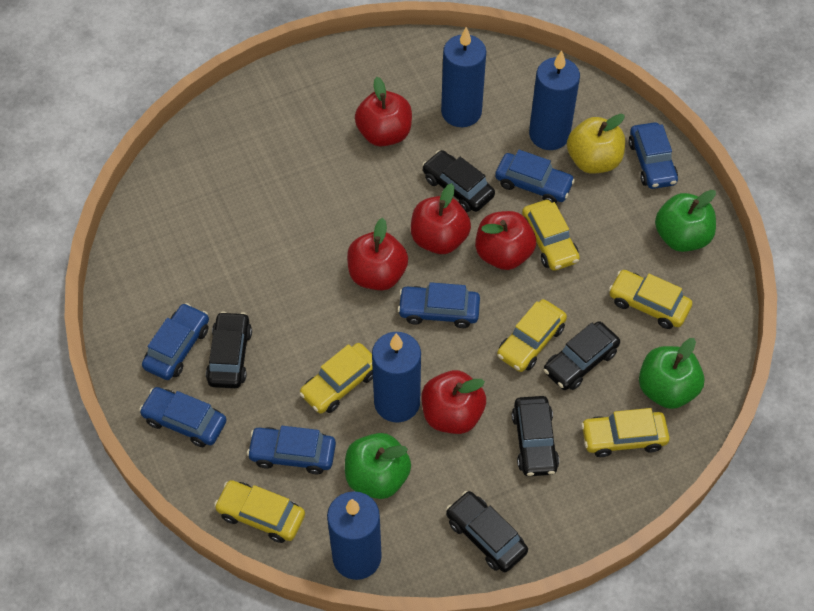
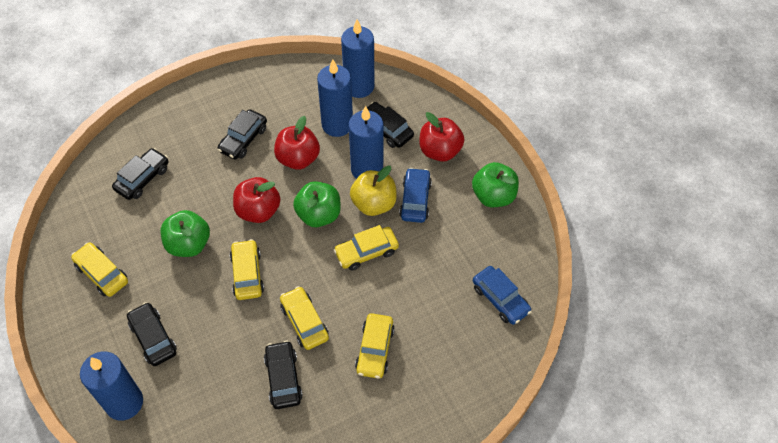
blue car: [139,387,227,447] [142,303,209,380] [247,426,336,474] [398,282,480,328] [495,150,575,203] [628,122,678,189] = 6 -> [399,168,432,223] [473,266,532,325] = 2
red apple: [347,218,408,290] [355,77,412,147] [411,183,471,254] [421,370,486,434] [475,211,536,270] = 5 -> [233,177,281,223] [274,116,320,170] [420,112,464,162] = 3
yellow car: [214,480,305,543] [299,343,373,414] [497,299,567,372] [522,200,580,271] [581,408,669,457] [609,270,692,329] = 6 -> [71,242,128,297] [230,239,264,300] [280,286,329,350] [334,225,399,270] [355,313,395,379] = 5

